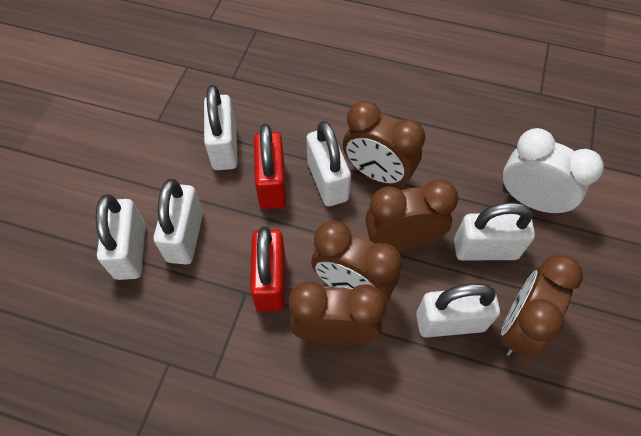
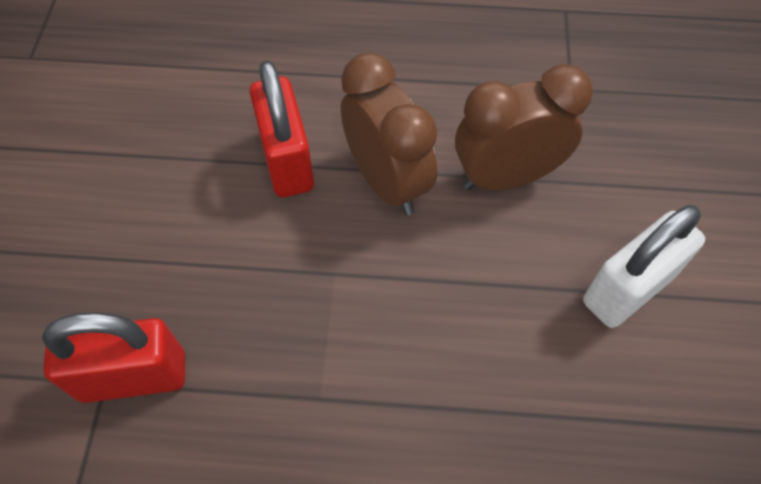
brown clock: [289,281,387,346] [311,221,402,301] [343,101,425,187] [365,179,459,252] [501,254,583,358] = 5 -> [341,52,437,215] [455,64,593,190] = 2
white clock: [502,128,604,215] = 1 -> none = 0
white padlock: [96,194,146,280] [154,179,203,265] [204,85,238,170] [307,121,351,207] [416,283,500,337] [454,202,535,260] = 6 -> [583,205,705,328] = 1

